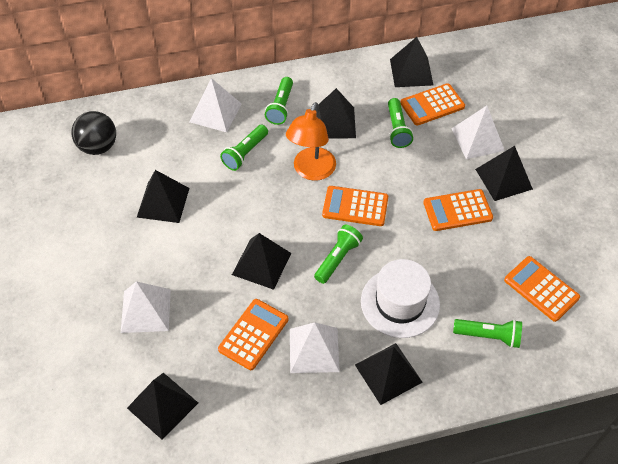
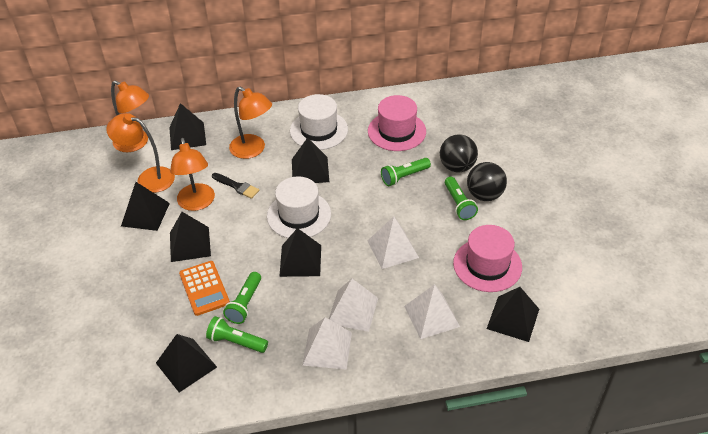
black ball: [71,111,116,155] = 1 -> [440,134,478,173] [467,162,507,201] = 2
black brush: none = 0 -> [212,173,259,199] = 1
green flashlight: [220,125,268,171] [265,77,293,125] [314,225,363,284] [388,98,413,148] [453,319,522,348] = 5 -> [206,316,268,353] [223,272,261,324] [381,158,431,186] [445,177,478,220] = 4
orange calculator: [218,299,288,370] [322,186,388,226] [400,83,465,126] [423,189,493,231] [504,256,580,322] = 5 -> [179,261,230,316] = 1
orange lamp: [286,102,336,181] = 1 -> [106,113,175,193] [111,80,149,152] [170,138,215,211] [229,87,272,159] = 4
pink hat: none = 0 -> [368,95,426,151] [453,225,522,292] = 2
white hat: [361,259,440,338] = 1 -> [267,177,331,238] [290,94,348,150] = 2

